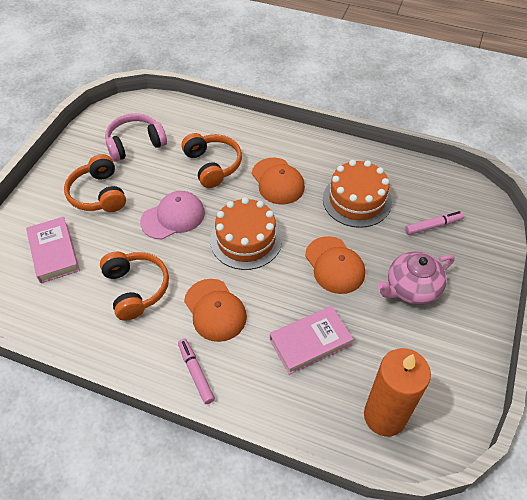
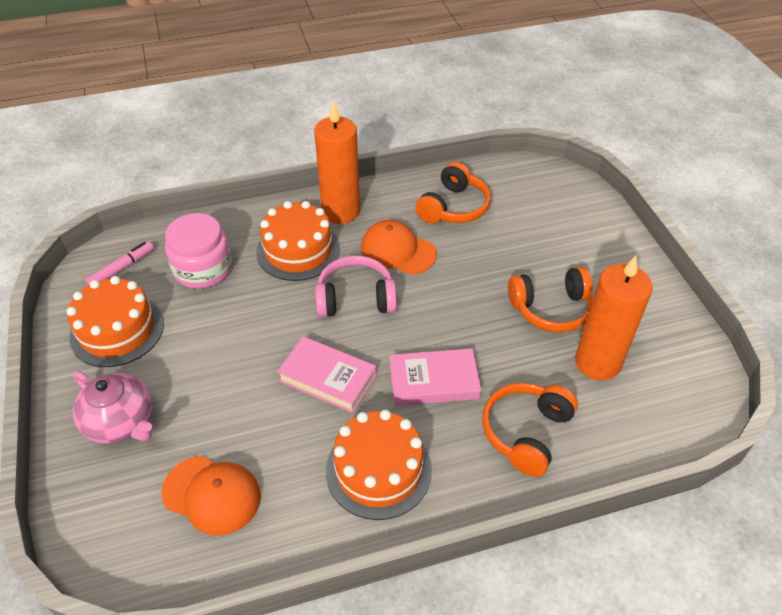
orange cake: [210,197,282,270] [323,160,392,228] = 2 -> [67,276,164,367] [256,201,340,281] [326,409,432,520] = 3
orange candle: [364,348,431,437] = 1 -> [314,101,360,224] [575,256,653,381] = 2
orange cap: [184,279,247,342] [252,158,305,205] [305,236,365,294] = 3 -> [162,456,261,535] [361,220,437,275] = 2
pink cap: [140,191,205,239] = 1 -> none = 0
pink jar: none = 0 -> [165,213,232,289] = 1
pink marker: [178,338,215,404] [405,211,464,235] = 2 -> [85,241,154,285] = 1

